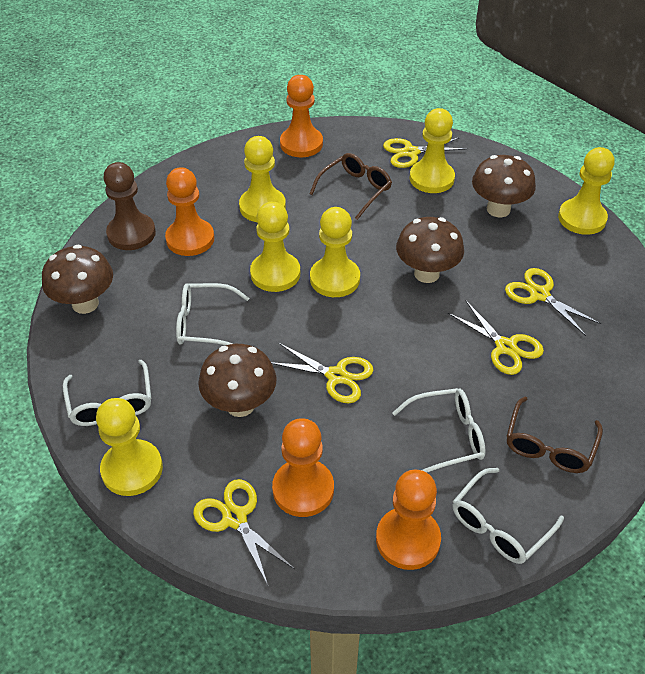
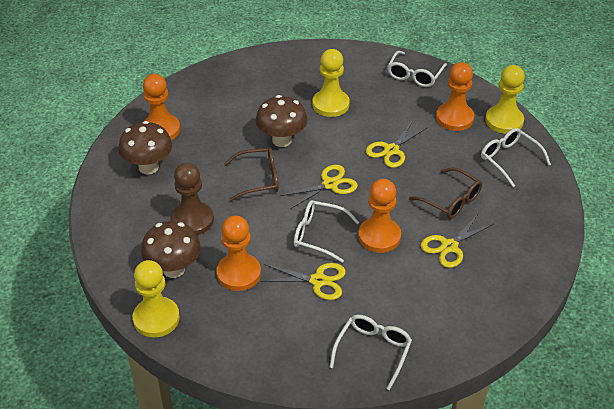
brown mushroom: [42,245,113,314] [198,344,277,417] [396,217,464,283] [472,155,536,217] = 4 -> [119,121,172,174] [141,221,201,278] [256,95,307,147] = 3
yellow pawn: [96,398,163,496] [239,136,286,222] [250,202,300,292] [310,207,360,297] [410,108,455,193] [558,147,615,235] = 6 -> [133,260,180,337] [312,49,350,117] [485,65,525,134] = 3
yellow scissors: [193,479,294,585] [271,343,374,403] [383,137,467,168] [448,301,544,375] [505,268,601,336] = 5 -> [261,263,346,300] [280,165,358,209] [366,120,428,168] [421,214,493,268] = 4

